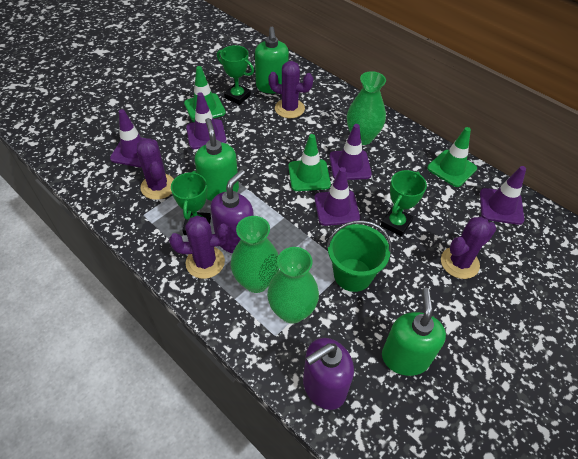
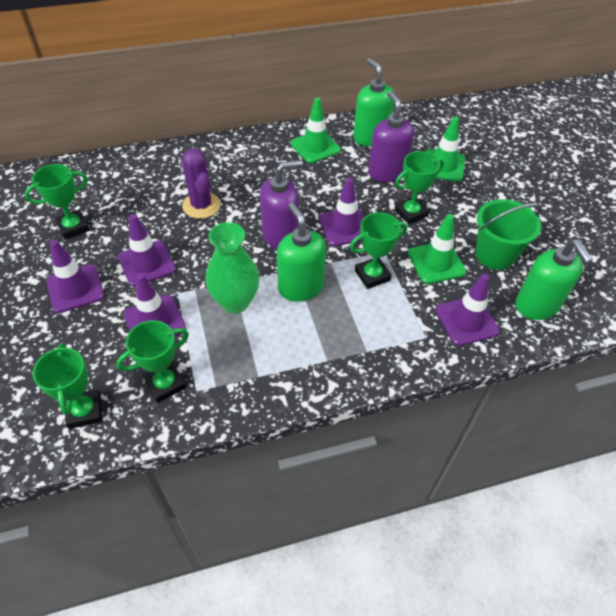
green trophy: [171,171,211,235] [217,45,254,105] [381,170,427,236] = 3 -> [24,164,90,240] [33,343,102,429] [116,320,189,403] [350,212,407,289] [394,151,444,224] = 5
green vase: [231,216,279,293] [267,247,319,324] [347,71,386,145] = 3 -> [206,222,259,314] = 1
purple cactus: [137,138,174,200] [169,215,230,279] [268,61,313,118] [441,217,496,279] = 4 -> [182,148,221,219] = 1

